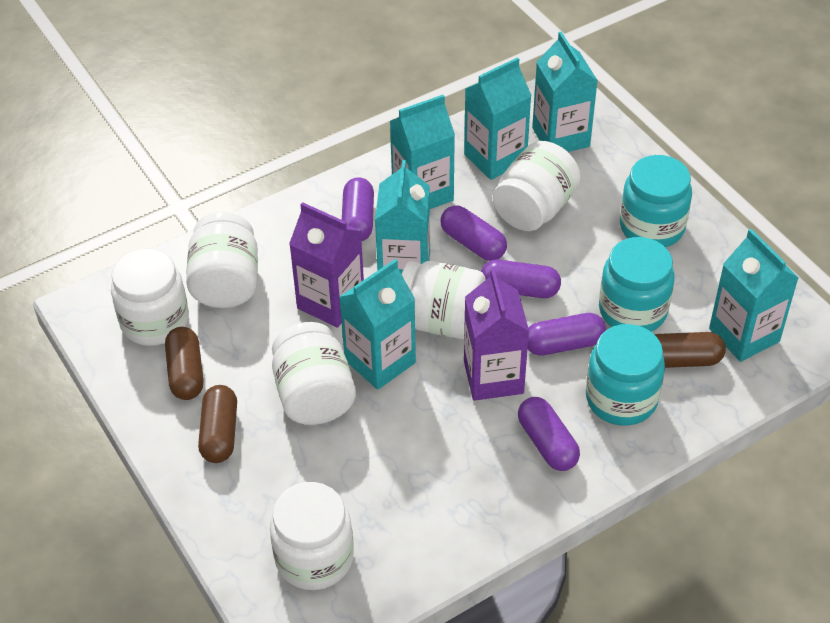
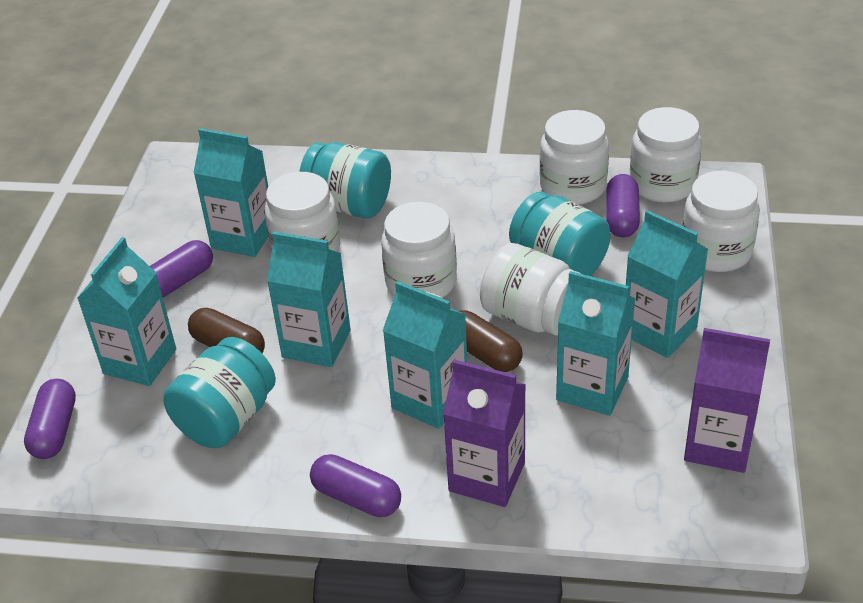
brown capsule: [165,327,204,400] [198,385,237,463] [654,332,726,368] = 3 -> [188,308,265,353] [459,310,523,372] = 2
purple capsule: [342,177,374,241] [441,205,507,261] [481,260,561,298] [518,397,580,471] [527,313,606,356] = 5 -> [24,379,76,459] [150,240,213,297] [310,454,401,517] [606,174,640,238] = 4

